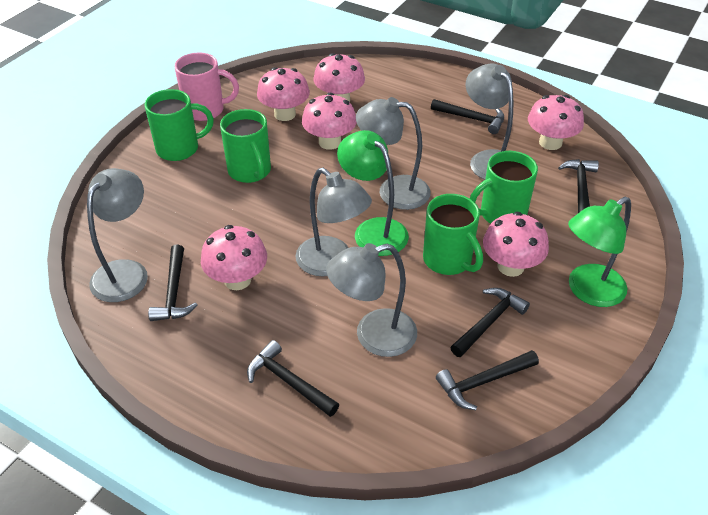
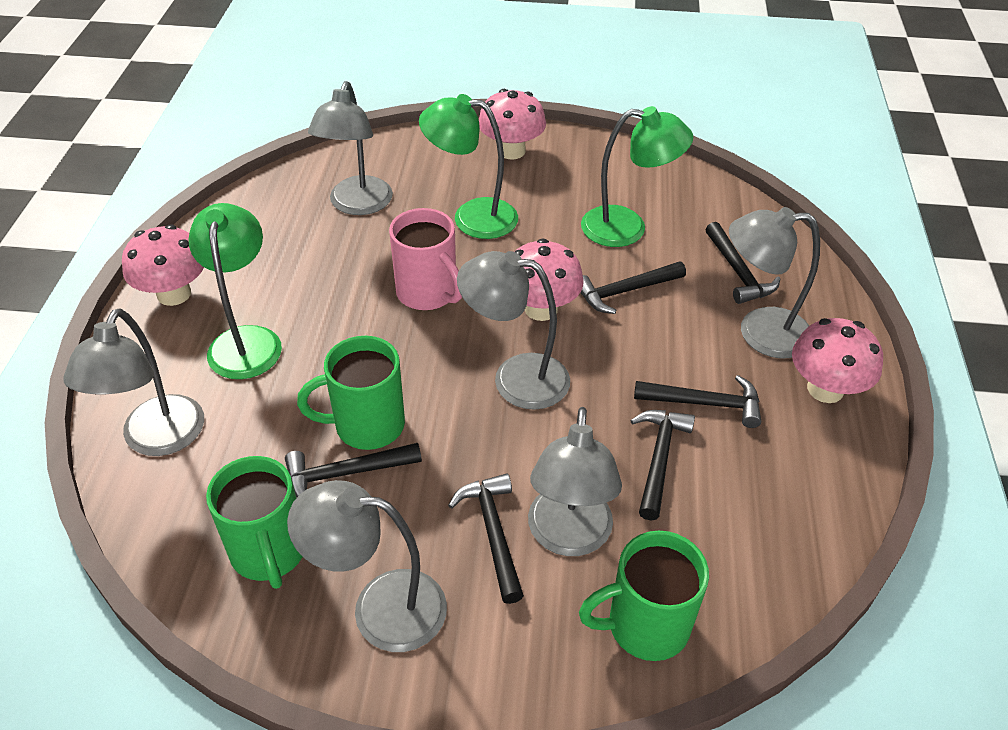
green lamp: [337,130,409,256] [568,197,631,307] = 2 -> [188,203,282,379] [419,94,518,239] [581,106,693,247] = 3
green mug: [145,89,214,161] [220,109,271,183] [423,194,483,275] [470,151,538,224] = 4 -> [206,456,302,589] [297,336,405,450] [579,531,709,661] = 3
grey lamp: [87,168,148,302] [296,168,372,276] [326,243,417,357] [356,97,430,210] [465,64,513,180] = 5 -> [63,308,204,456] [287,480,447,652] [308,81,393,215] [457,251,570,410] [528,407,622,556] [729,207,820,359] = 6
pink mushroom: [201,225,267,290] [257,67,310,121] [302,93,357,150] [314,53,365,102] [483,212,549,277] [528,95,584,150] = 6 -> [122,225,204,306] [479,89,546,159] [514,239,584,321] [792,318,883,403] = 4

